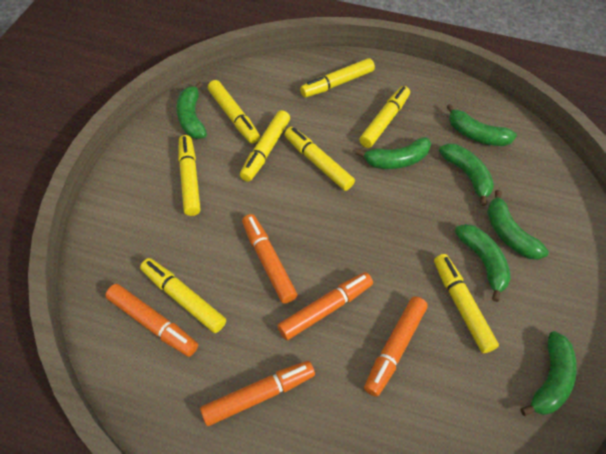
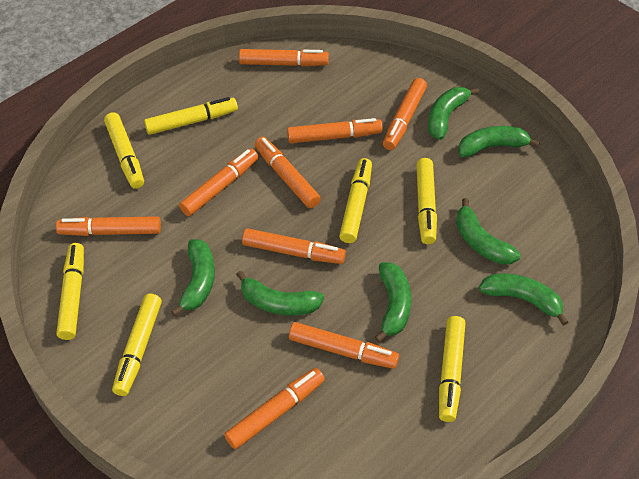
orange marker: [105,284,198,357] [200,361,315,426] [242,214,297,304] [277,272,373,340] [364,296,428,397] = 5 -> [56,216,161,236] [179,148,259,216] [224,368,325,449] [239,49,329,67] [242,228,346,264] [255,137,321,208] [287,118,383,144] [289,322,399,369] [383,78,427,150] = 9
yellow marker: [140,258,226,333] [178,135,201,216] [208,80,260,143] [240,110,290,182] [284,127,355,191] [300,58,375,98] [359,86,410,148] [434,254,499,353] = 8 -> [56,243,84,340] [104,112,144,189] [112,294,162,396] [144,97,238,135] [339,158,372,243] [416,158,437,244] [439,316,466,422] = 7

